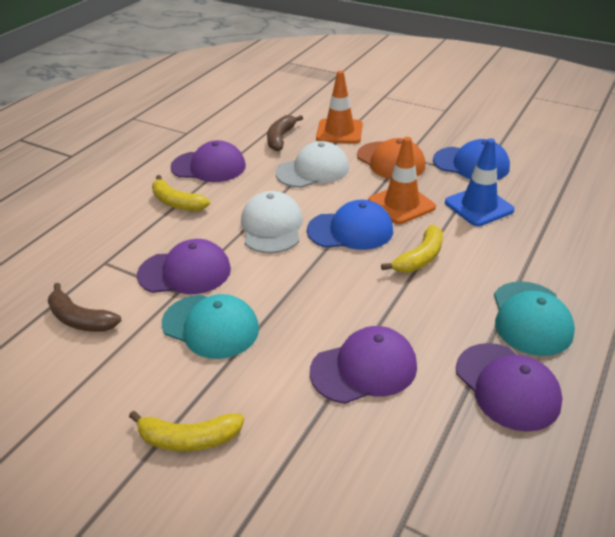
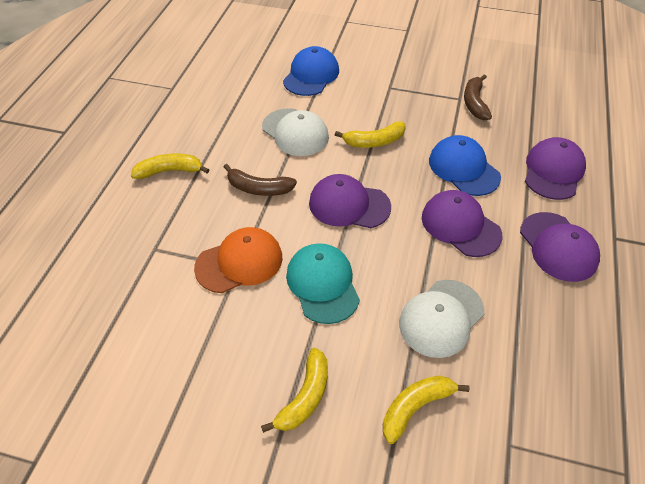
blue traffic cone: [445,138,514,226] = 1 -> none = 0
orange traffic cone: [316,71,363,144] [368,137,436,224] = 2 -> none = 0
turquoise cap: [162,294,259,359] [494,281,575,356] = 2 -> [286,243,360,324] = 1
yellow banana: [129,411,244,451] [152,175,210,211] [381,225,443,273] = 3 -> [131,154,209,179] [261,348,328,433] [335,121,406,148] [383,376,469,444] = 4

